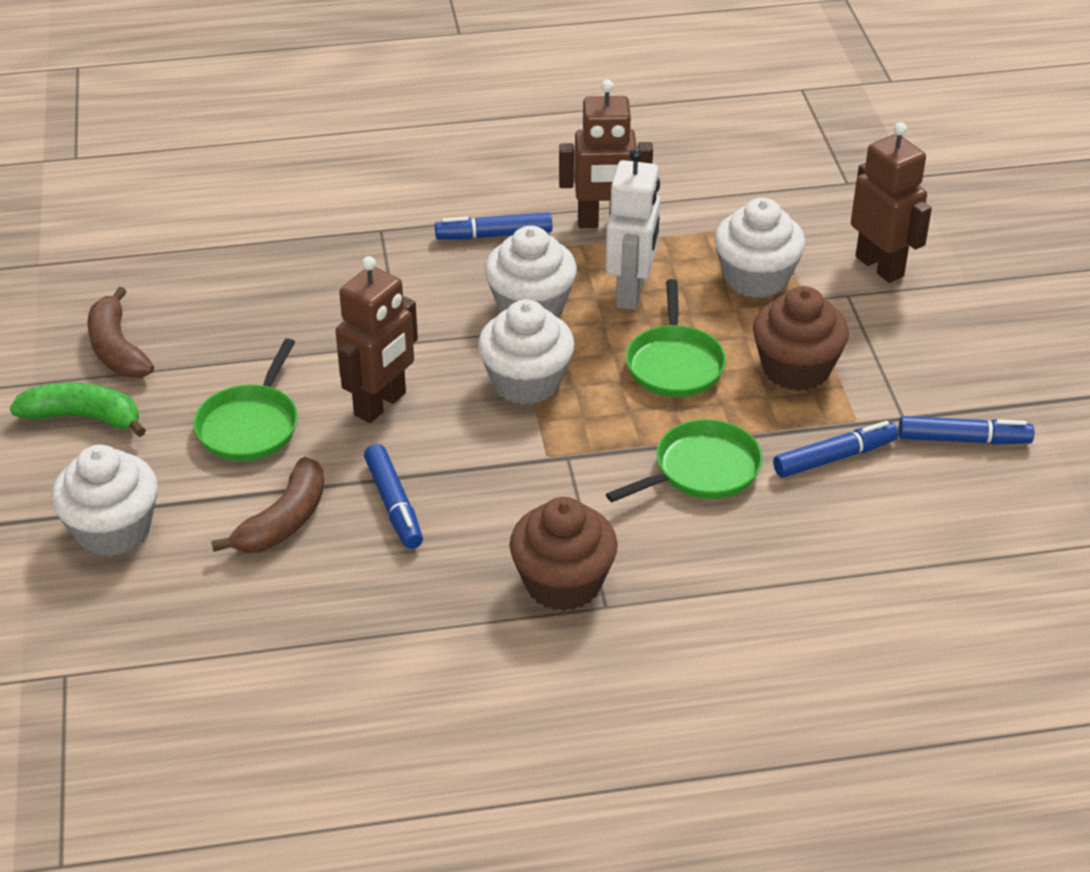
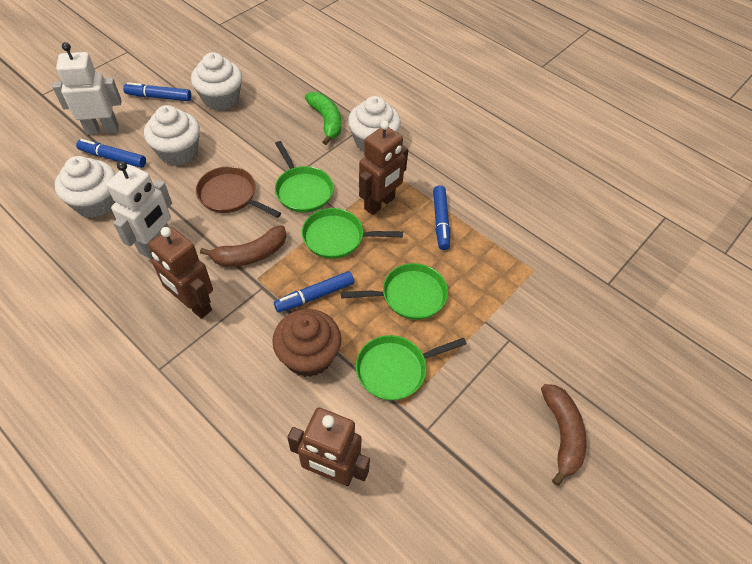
brown cupcake: [510,497,618,611] [753,286,849,391] = 2 -> [272,309,341,377] = 1
brown pan: none = 0 -> [196,166,281,218] = 1
green pan: [193,338,298,461] [606,419,763,502] [626,279,726,397] = 3 -> [275,141,334,213] [302,208,403,259] [341,263,448,320] [356,335,467,400] = 4
white robot: [605,148,660,310] = 1 -> [52,42,122,135] [106,161,172,258] = 2

